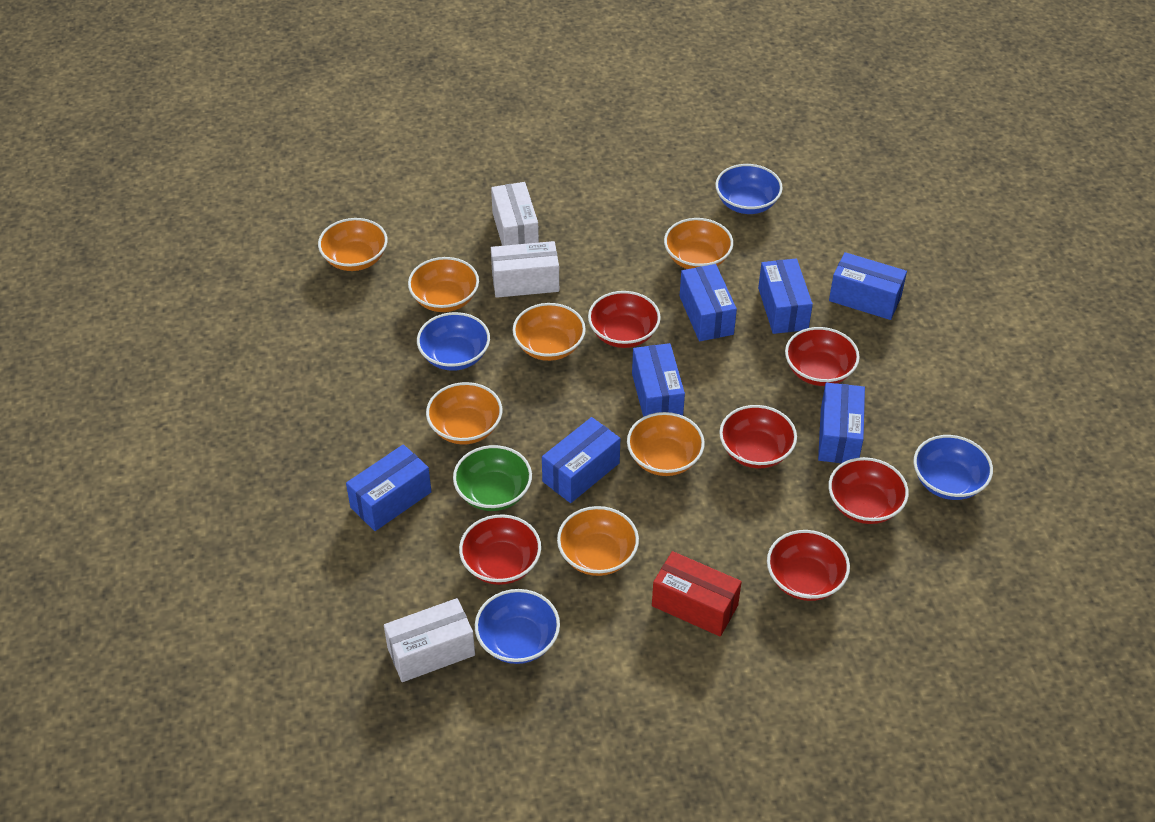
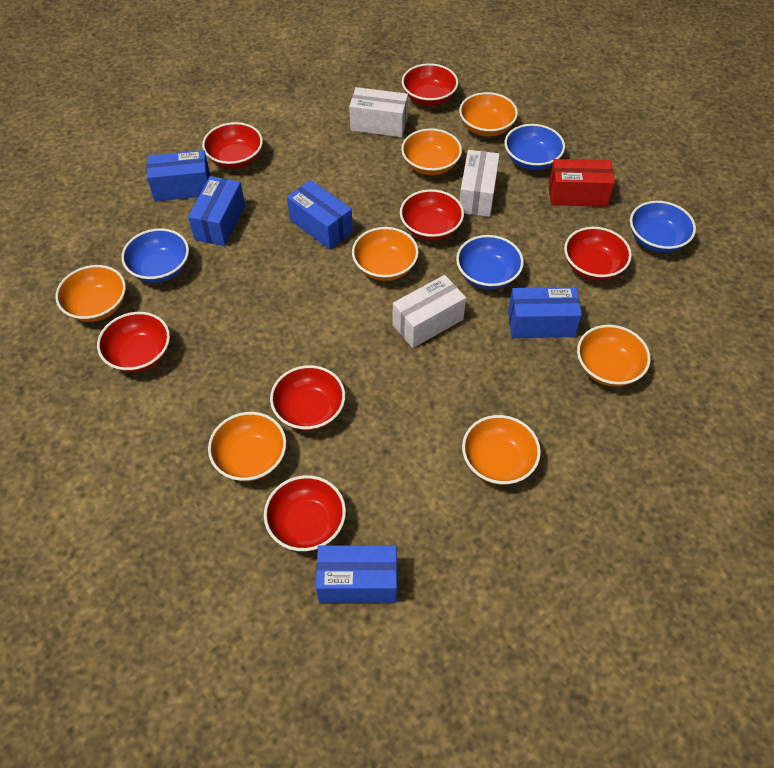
blue box: [346,444,432,531] [542,417,620,503] [632,343,685,417] [680,264,737,341] [758,259,813,334] [818,383,865,463] [829,252,907,320] = 7 -> [147,150,210,202] [188,176,245,246] [287,180,353,250] [316,545,397,603] [508,287,582,338] = 5
green bowl: [453,445,532,511] = 1 -> none = 0
red bowl: [459,514,541,585] [588,291,661,348] [719,405,797,468] [767,530,850,601] [785,327,860,386] [828,457,909,524] = 6 -> [97,312,170,372] [202,122,263,169] [264,475,346,551] [270,365,345,431] [400,189,464,241] [402,63,458,106] [564,227,632,281] = 7

